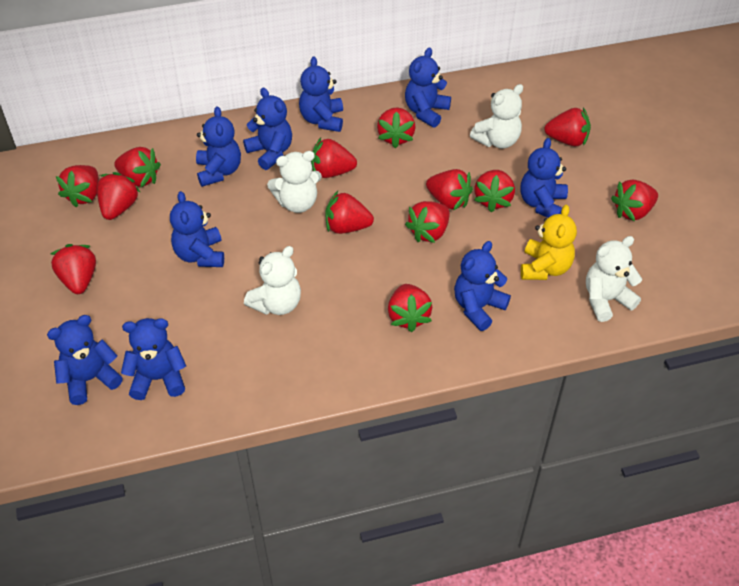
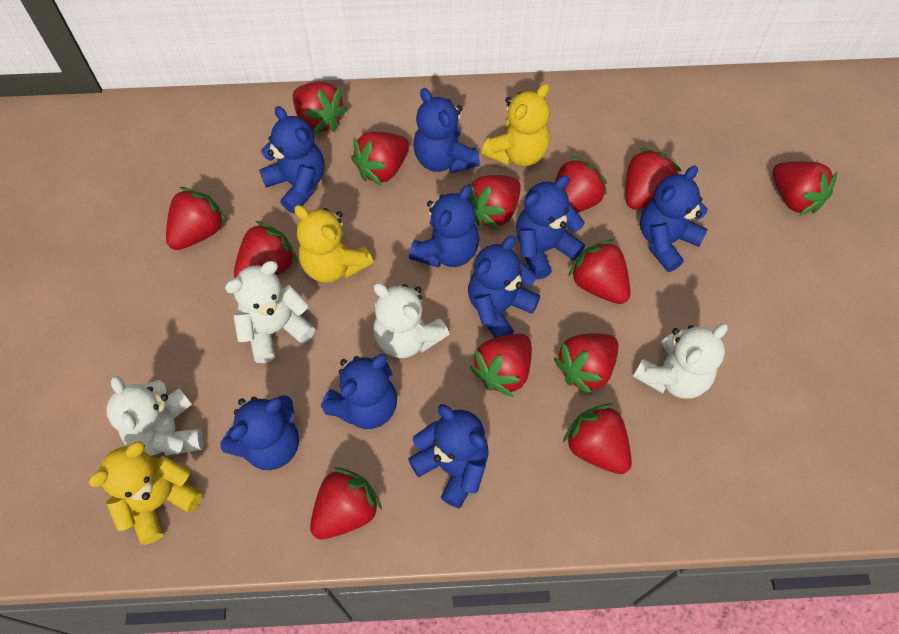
yellow teddy bear: [521,205,577,280] = 1 -> [89,441,203,545] [294,205,373,283] [482,84,550,166] = 3

